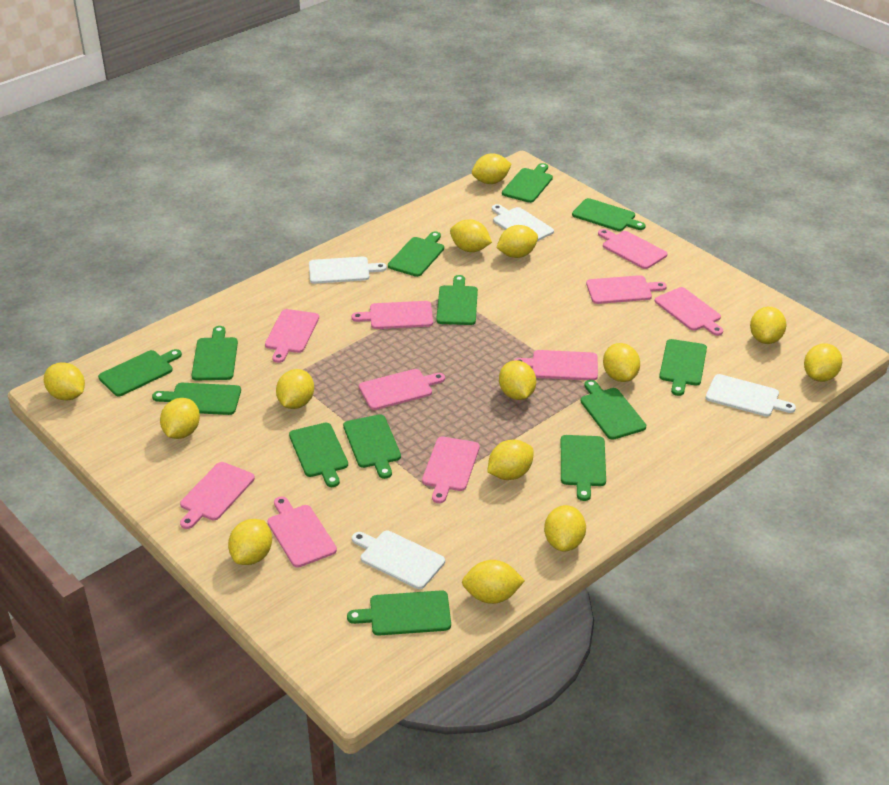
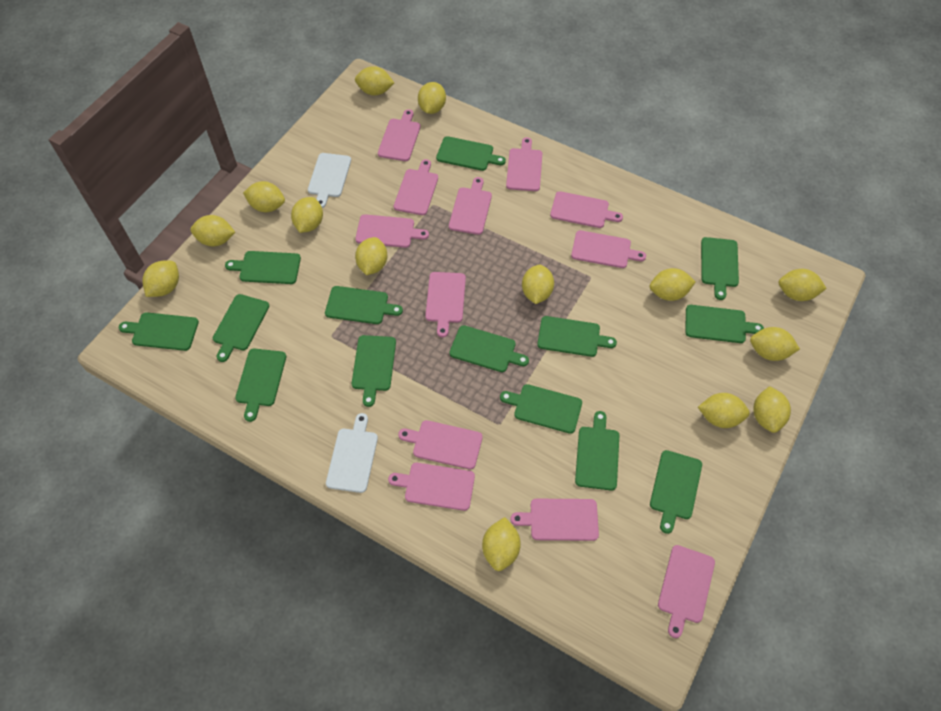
green cutting board: [98,349,182,397] [152,383,241,415] [192,326,238,380] [289,423,348,487] [343,414,401,479] [347,590,451,636] [388,231,444,277] [436,275,478,325] [502,163,553,203] [561,435,606,501] [572,198,646,231] [580,380,646,440] [659,339,707,396] = 13 -> [119,312,199,351] [213,294,269,362] [225,251,301,284] [235,348,286,422] [325,286,403,324] [352,335,396,407] [436,136,506,171] [449,325,529,372] [500,384,582,434] [537,316,617,357] [575,411,619,491] [650,450,702,534] [685,305,764,343] [701,237,739,300] = 14
pink cutting board: [180,462,255,529] [265,309,319,363] [267,496,337,568] [351,301,433,329] [359,369,445,410] [422,437,480,503] [514,350,598,380] [586,275,667,304] [598,229,668,269] [655,287,723,336] = 10 -> [355,214,429,248] [378,109,421,161] [388,463,475,511] [394,159,438,215] [398,420,483,470] [425,272,466,337] [449,177,492,235] [506,137,542,191] [510,499,599,541] [550,191,623,228] [571,230,646,268] [658,545,715,638] = 12
white cutting board: [309,257,387,284] [352,531,445,589] [492,204,554,241] [706,374,796,416] = 4 -> [308,153,351,208] [326,413,378,493] = 2

